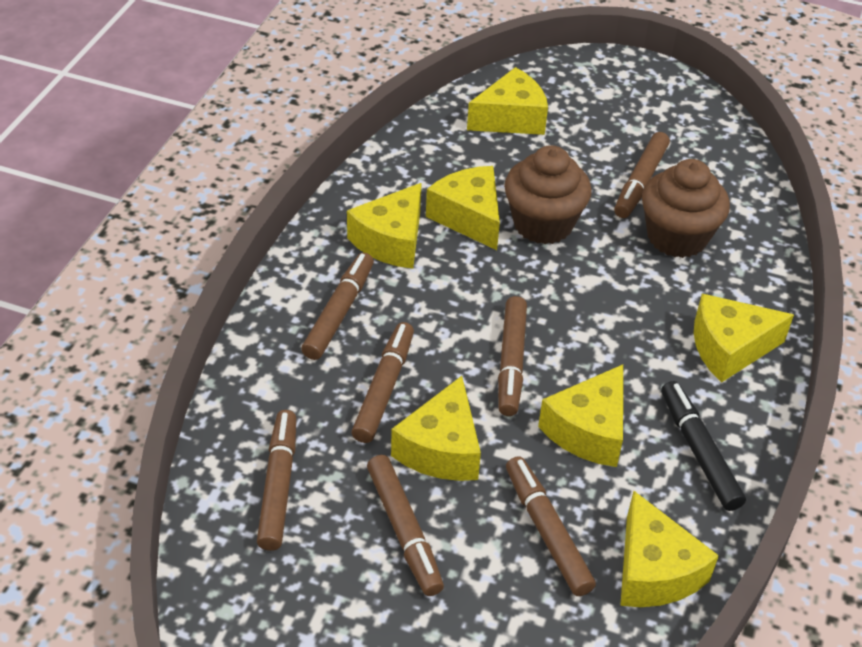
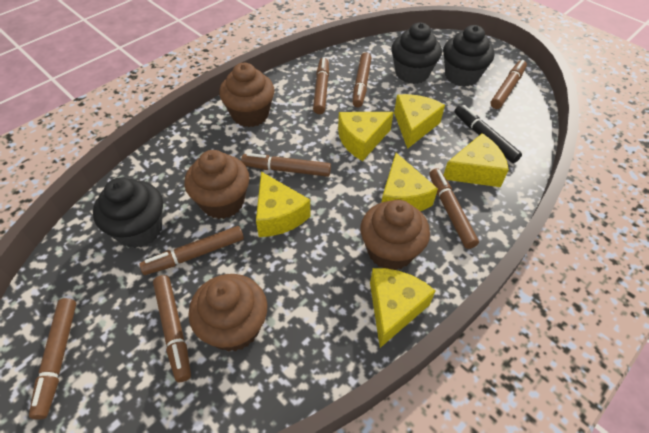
black cupcake: none = 0 -> [93,177,163,248] [391,23,442,84] [443,25,494,86] = 3
brown cupcake: [504,145,592,244] [642,159,730,258] = 2 -> [184,150,250,219] [188,274,267,352] [219,63,275,127] [360,200,430,270] = 4
brown marker: [257,410,296,551] [301,253,374,360] [351,322,414,443] [367,455,444,596] [498,296,527,416] [506,456,596,596] [614,132,670,218] = 7 -> [29,298,76,420] [139,226,244,275] [153,275,191,382] [241,153,331,177] [313,57,329,114] [353,52,371,107] [429,168,479,249] [490,60,527,109] = 8
yellow cheese: [347,183,422,269] [391,376,481,481] [426,166,500,250] [467,67,548,135] [538,364,623,467] [620,491,719,607] [694,294,794,383] = 7 -> [256,172,311,237] [338,112,394,161] [370,268,436,348] [381,153,438,211] [394,94,445,149] [444,133,509,187] = 6

